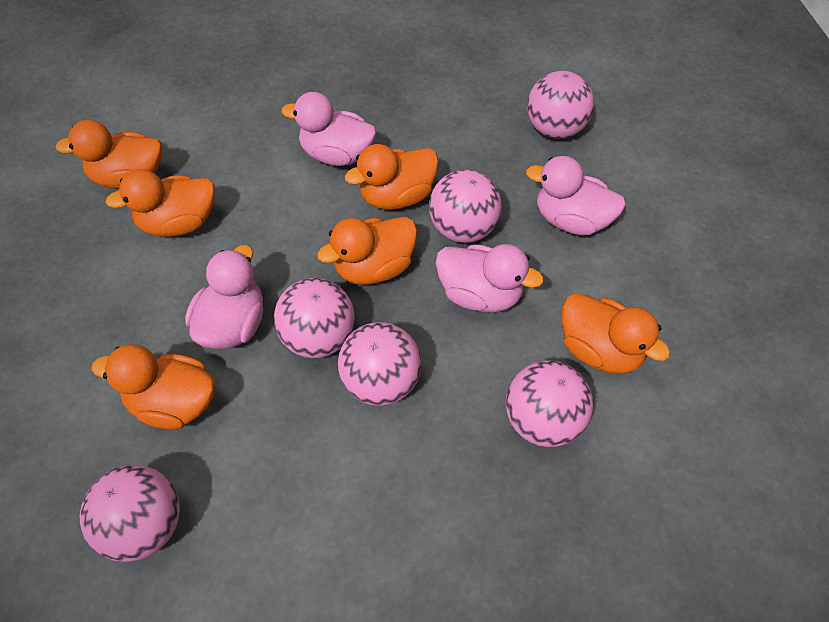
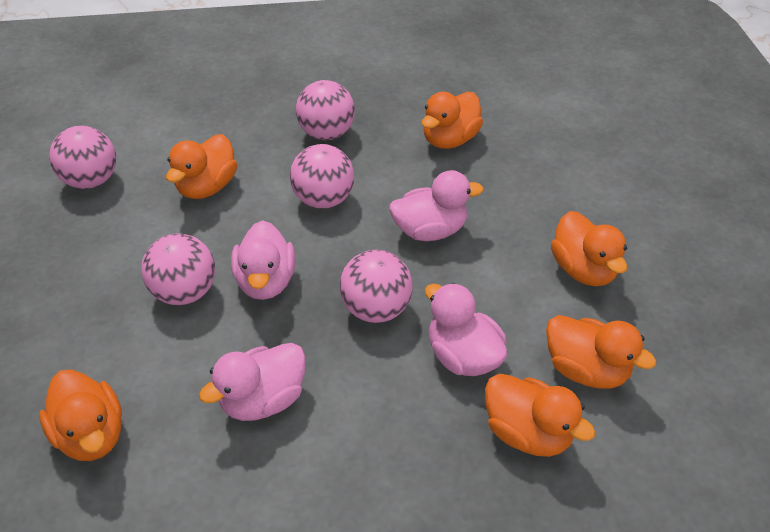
pink ball: [80,465,180,562] [274,278,355,358] [338,322,421,406] [429,170,502,243] [506,360,593,447] [527,71,594,139] = 6 -> [49,126,116,189] [141,233,215,305] [290,144,354,209] [296,80,355,140] [340,250,413,323] = 5

